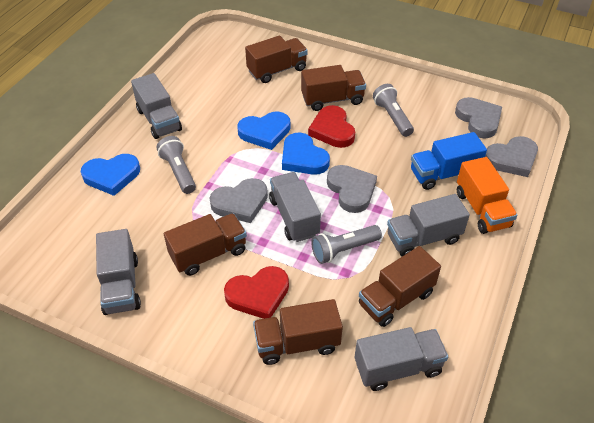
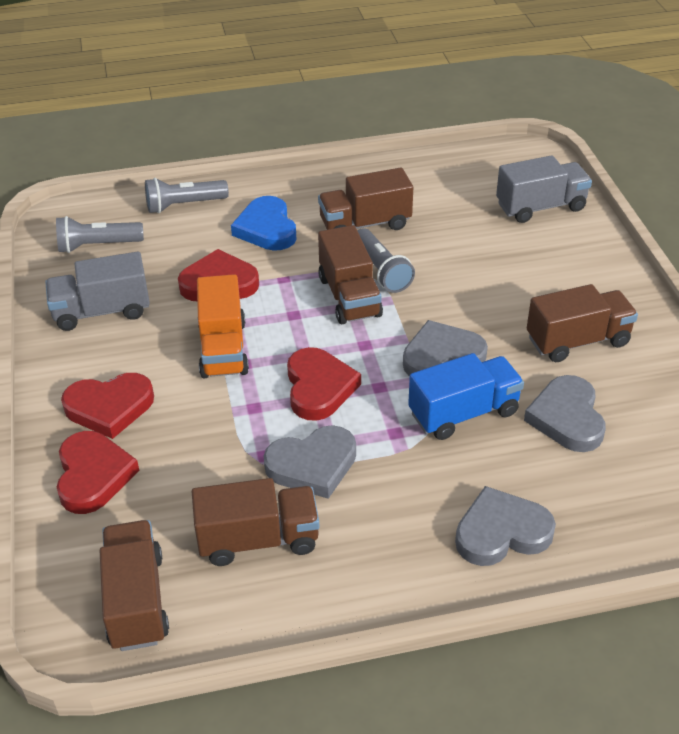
blue heart: [81,154,140,196] [237,112,290,150] [282,132,330,175] = 3 -> [231,196,297,251] = 1
grey truck: [96,229,141,315] [131,73,182,139] [269,172,321,242] [355,327,448,391] [387,194,470,256] = 5 -> [45,252,150,331] [496,155,592,223] = 2
red heart: [224,266,289,319] [308,105,355,148] = 2 -> [57,431,139,514] [61,373,154,439] [178,249,259,301] [287,347,361,421] = 4

